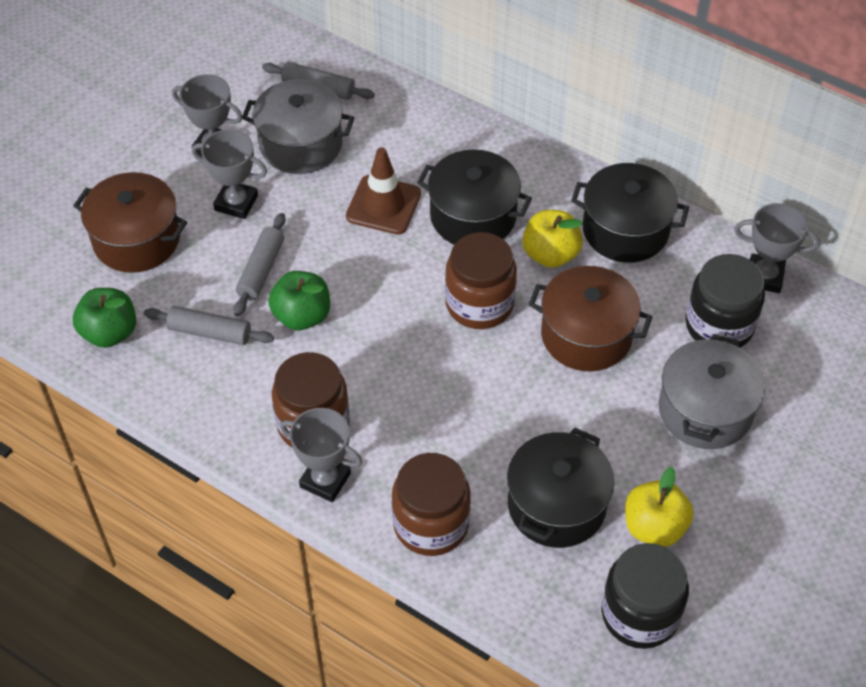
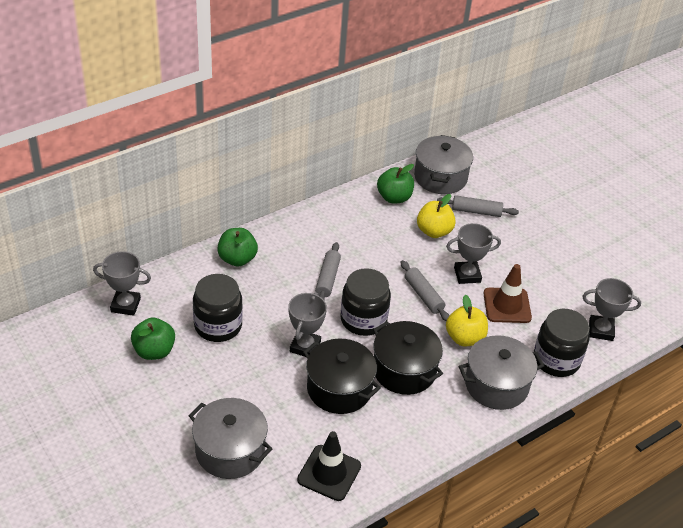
black jar: [601,543,689,649] [685,254,765,348] = 2 -> [193,274,243,342] [340,268,391,336] [534,309,590,377] = 3
black pot: [417,149,532,245] [507,428,615,548] [571,163,689,263] = 3 -> [303,339,381,414] [373,321,443,395] = 2
black traffic cone: none = 0 -> [297,431,361,501] = 1
brown jar: [272,352,350,448] [392,453,471,556] [445,232,517,329] = 3 -> none = 0
brown pot: [73,172,187,273] [529,266,652,371] = 2 -> none = 0
green apple: [73,288,136,348] [268,271,330,330] = 2 -> [131,317,175,360] [217,228,258,266] [377,164,414,204] = 3
grey pot: [242,79,354,174] [659,334,765,449] = 2 -> [188,398,273,479] [414,135,473,194] [459,335,544,410] = 3

